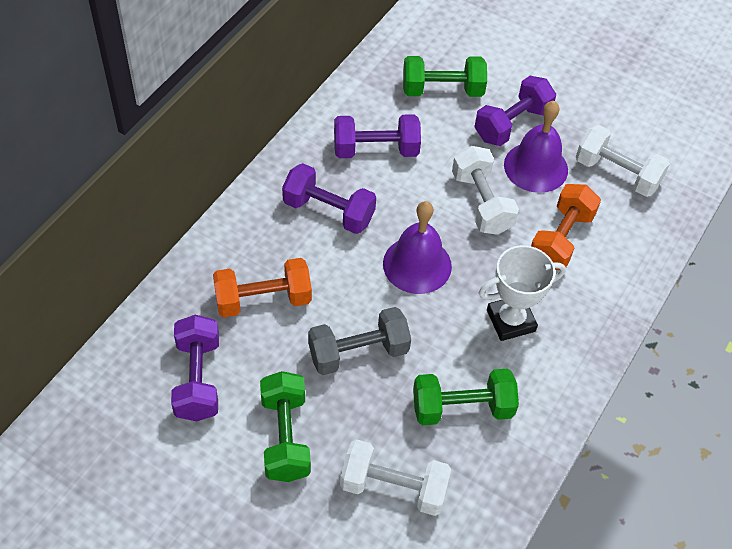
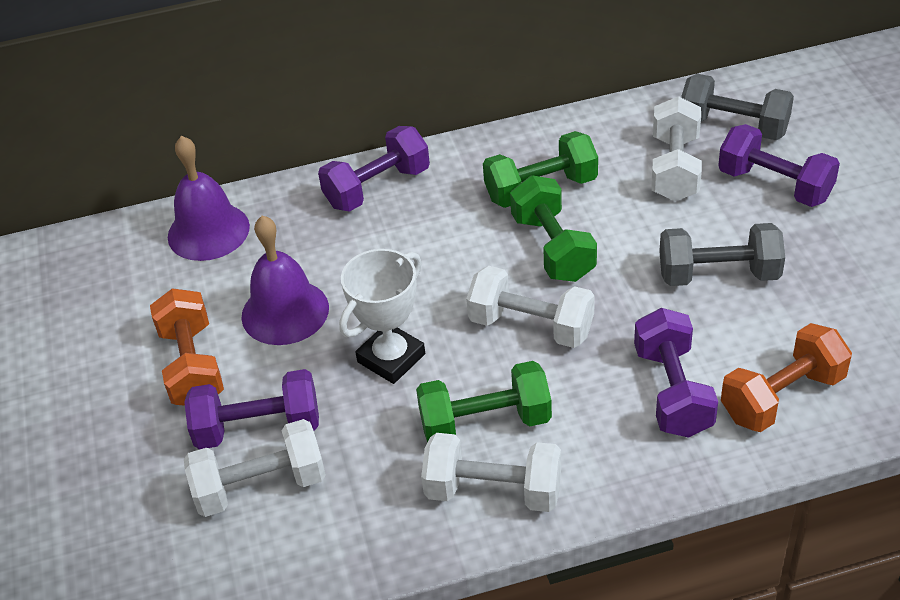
grey dumbbell: [308,307,411,375] = 1 -> [659,223,785,286] [681,74,794,140] = 2
white dumbbell: [340,439,451,516] [452,146,519,235] [576,125,670,197] = 3 -> [184,419,326,517] [421,433,561,512] [466,266,595,348] [651,96,702,201] = 4

